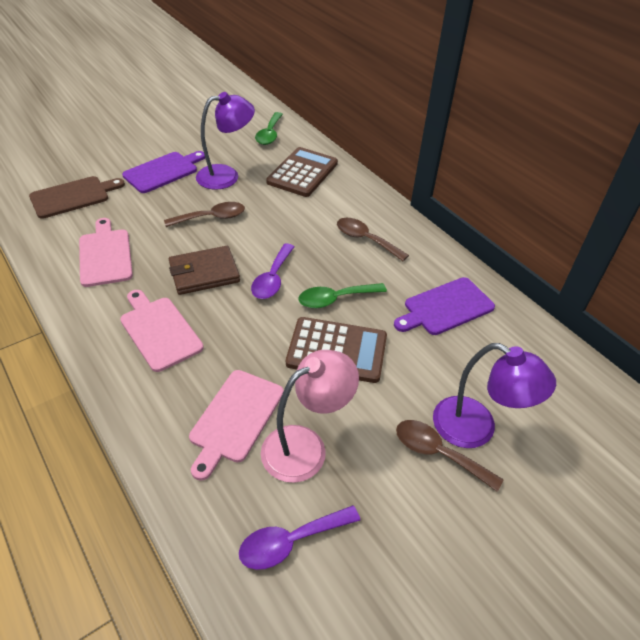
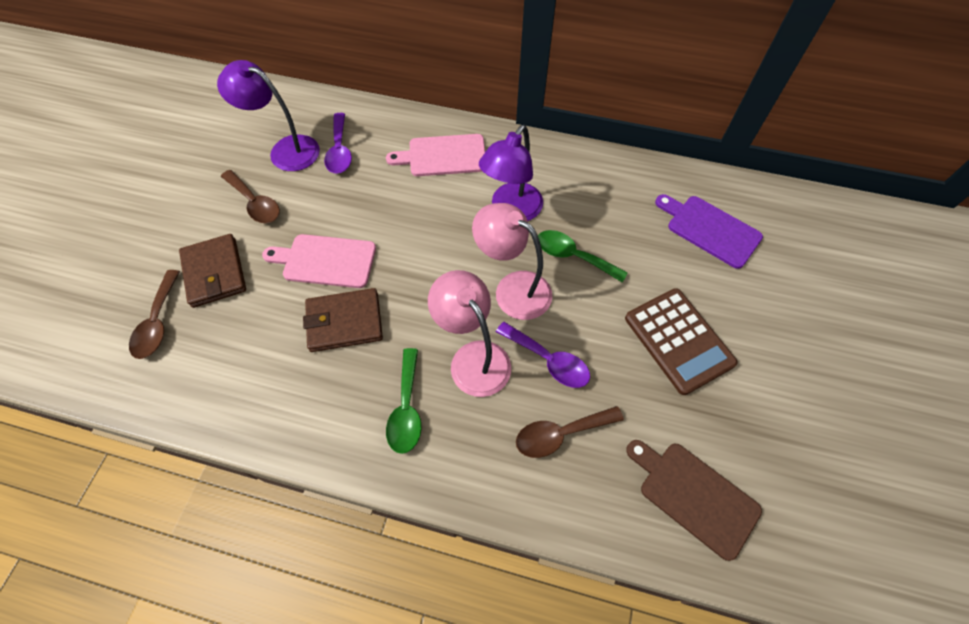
brown calculator: [266,147,338,197] [286,317,387,383] = 2 -> [625,288,738,395] = 1
brown wallet: [169,246,240,295] = 1 -> [179,234,246,308] [303,288,383,352] = 2
pink cutting board: [79,218,133,287] [120,290,204,372] [189,370,284,481] = 3 -> [262,234,376,288] [386,134,485,176] = 2
pink lamp: [261,350,359,483] = 1 -> [428,270,511,397] [472,203,552,320] = 2
purple cutting board: [122,151,205,193] [394,277,495,335] = 2 -> [655,194,763,269] = 1

